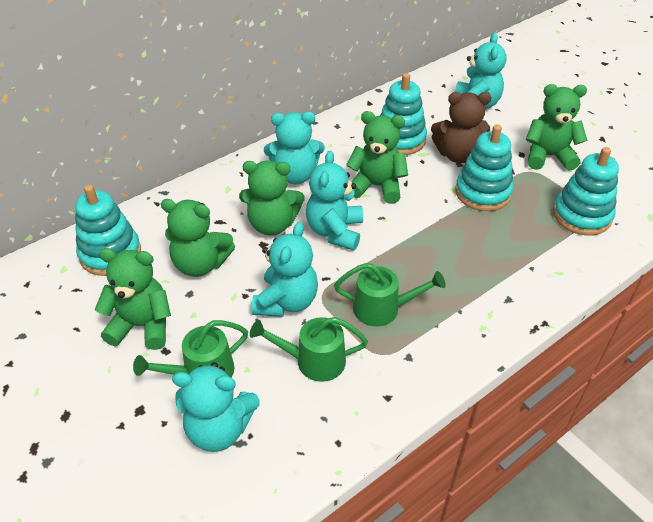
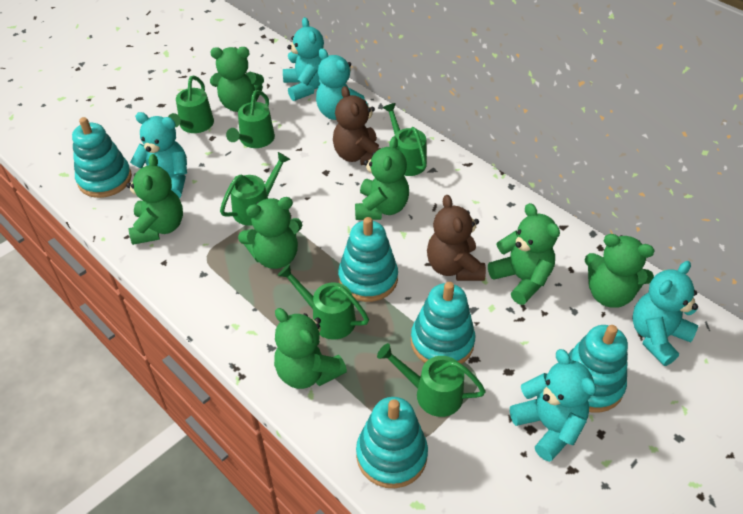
brown teddy bear: [431,92,492,163] = 1 -> [333,86,381,165] [427,195,486,281] = 2
green teddy bear: [95,248,171,350] [161,199,235,277] [239,160,305,236] [346,111,408,204] [526,84,587,171] = 5 -> [126,154,183,245] [210,47,264,112] [238,197,302,269] [274,308,347,389] [355,136,409,220] [488,203,560,305] [585,234,655,308] = 7
green watering can: [133,320,248,378] [250,317,368,382] [334,263,446,326] = 3 -> [168,76,214,133] [220,152,291,226] [226,90,275,148] [278,264,369,339] [377,343,486,417] [383,103,427,176] = 6
turquoise stacking toy: [75,185,141,276] [381,73,427,155] [455,124,514,211] [553,147,619,236] = 4 -> [72,117,132,198] [338,217,398,302] [356,397,428,488] [411,282,475,364] [569,325,628,413] = 5

